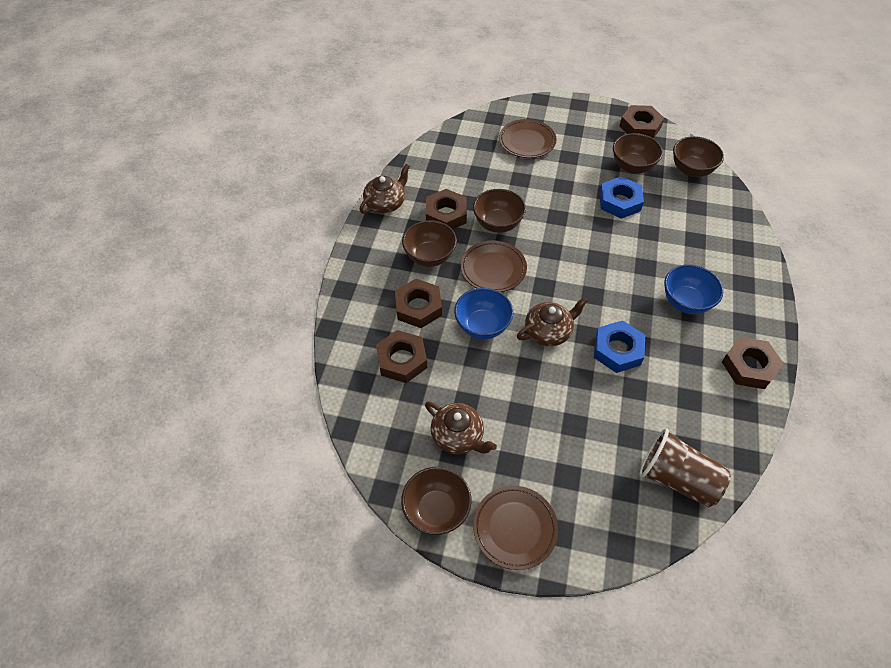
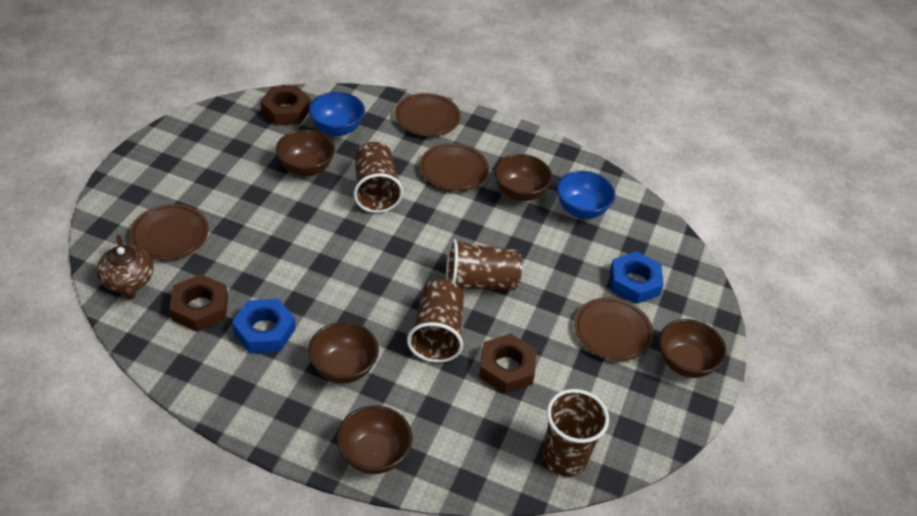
brown cup: [639,428,731,508] = 1 -> [354,142,403,213] [407,279,464,363] [446,239,522,290] [542,389,609,477] = 4
brown nut: [376,330,427,383] [395,279,442,328] [426,189,467,229] [619,105,664,139] [722,337,784,389] = 5 -> [169,274,228,332] [260,86,311,126] [479,334,537,394] = 3
brown plate: [460,241,527,292] [473,486,558,570] [499,119,557,158] = 3 -> [129,204,208,260] [395,93,461,136] [420,143,489,191] [574,297,654,361] = 4
brown teapot: [359,164,410,214] [425,401,497,454] [517,297,588,346] = 3 -> [97,235,154,300] = 1

